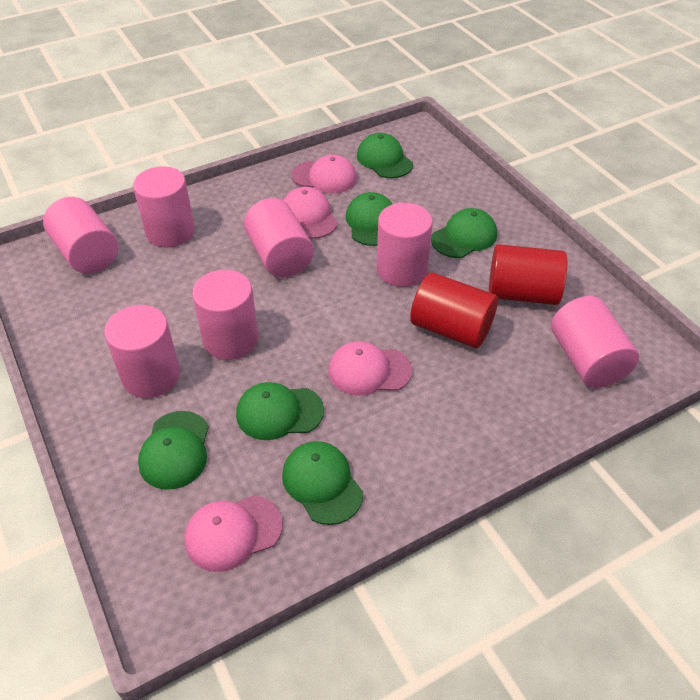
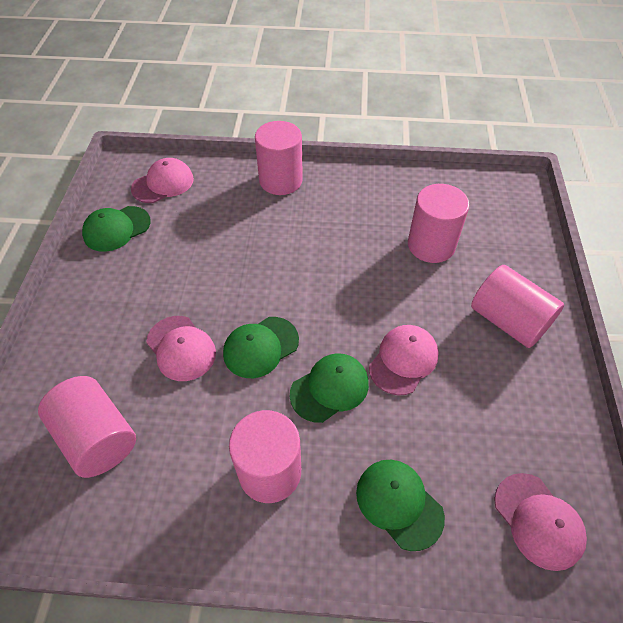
green cap: [138,411,209,490] [236,382,324,440] [282,441,363,525] [346,192,392,246] [357,133,413,178] [431,208,497,258] = 6 -> [82,206,151,252] [223,317,299,378] [290,353,369,423] [356,460,445,551] = 4
pink cylinder: [43,197,118,274] [104,305,180,398] [133,166,195,247] [192,270,259,360] [244,198,314,278] [377,203,433,287] [551,296,639,388] = 7 -> [38,376,136,478] [229,410,301,503] [255,121,303,195] [408,184,469,263] [471,265,564,348] = 5
red cylinder: [410,273,498,348] [489,244,567,305] = 2 -> none = 0

